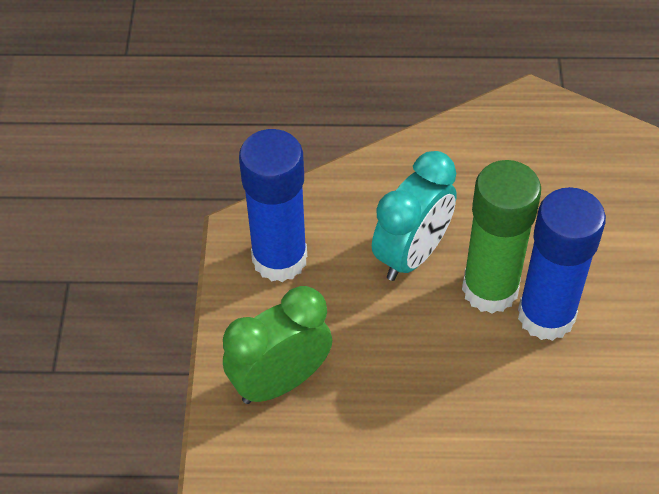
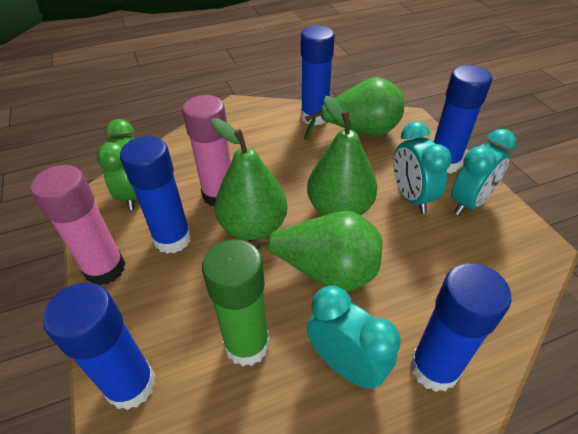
blue glue stick: [239,129,307,282] [518,187,606,341] = 2 -> [43,282,156,410] [120,136,192,254] [301,26,335,126] [410,263,511,392] [434,65,492,174] = 5
green pear: none = 0 -> [211,118,287,240] [247,211,383,292] [304,77,404,140] [307,96,377,215] = 4
pink glue stick: none = 0 -> [31,165,126,285] [182,95,231,207] = 2
turquoise clock: [372,151,457,281] = 1 -> [307,285,401,389] [393,122,452,213] [451,129,516,215] = 3

